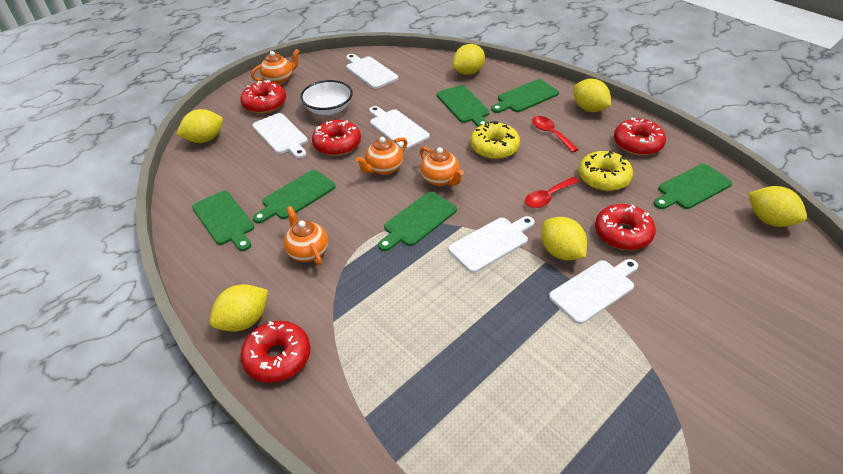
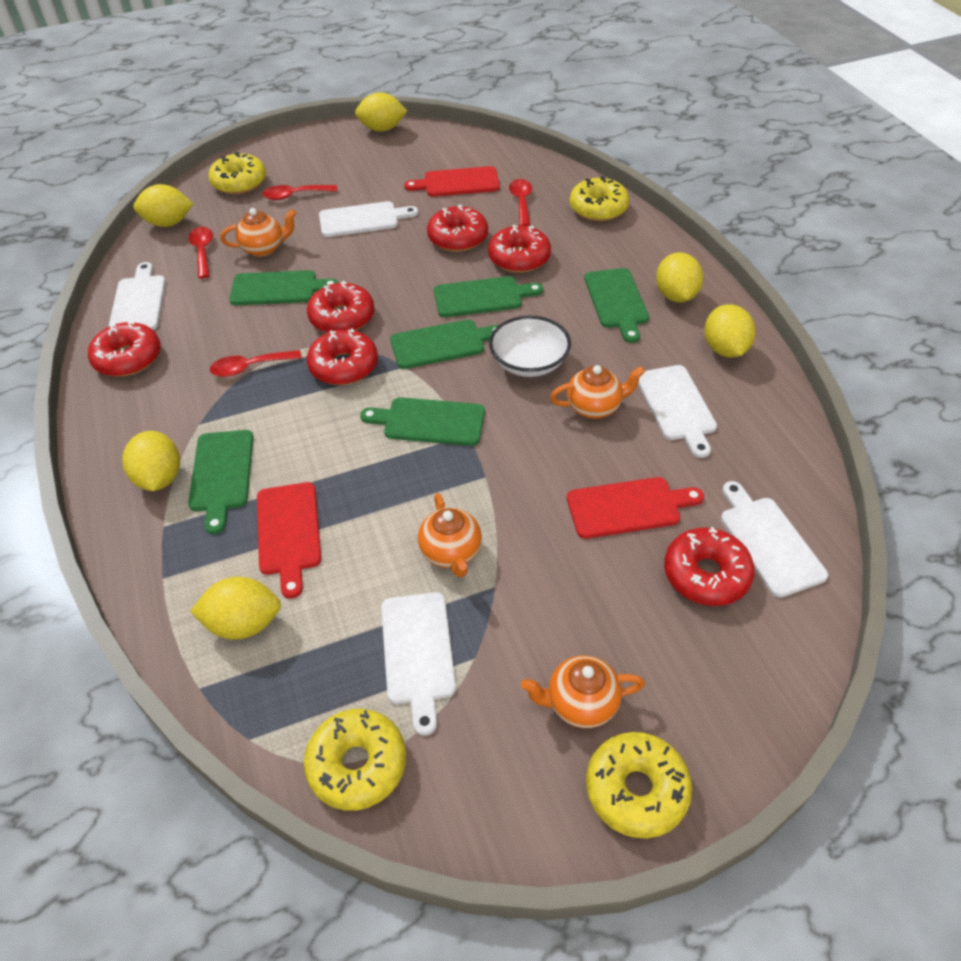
red cutting board: none = 0 -> [257,482,321,599] [404,166,500,197] [567,477,704,539] = 3
red donut: [240,80,286,114] [240,321,310,383] [312,120,361,156] [595,204,656,250] [614,118,666,156] = 5 -> [88,320,161,377] [307,281,375,333] [307,328,378,385] [427,204,488,252] [488,225,551,273] [664,527,755,606] = 6
red spoon: [525,177,579,208] [532,116,579,153] = 2 -> [188,227,213,278] [210,350,302,377] [262,185,337,200] [509,179,532,226] = 4
yellow donut: [470,121,520,159] [578,151,633,191] = 2 -> [208,152,266,194] [304,709,406,811] [570,176,630,221] [586,732,692,839] = 4

